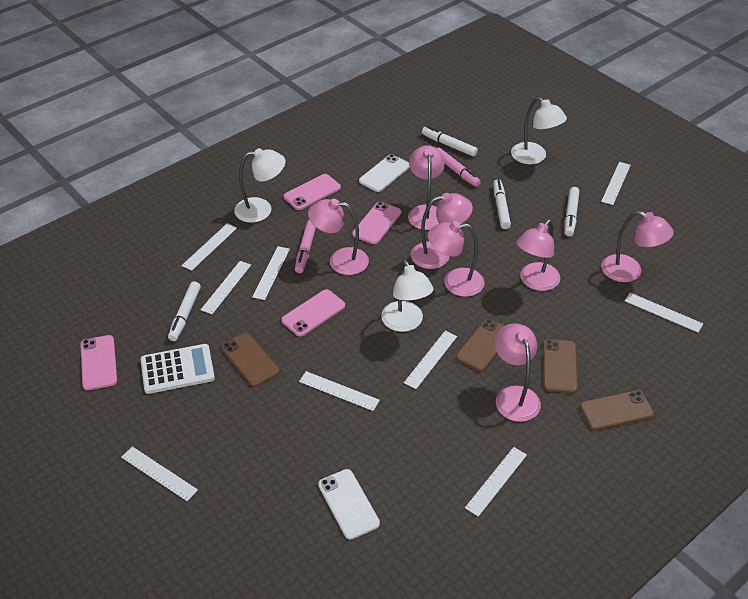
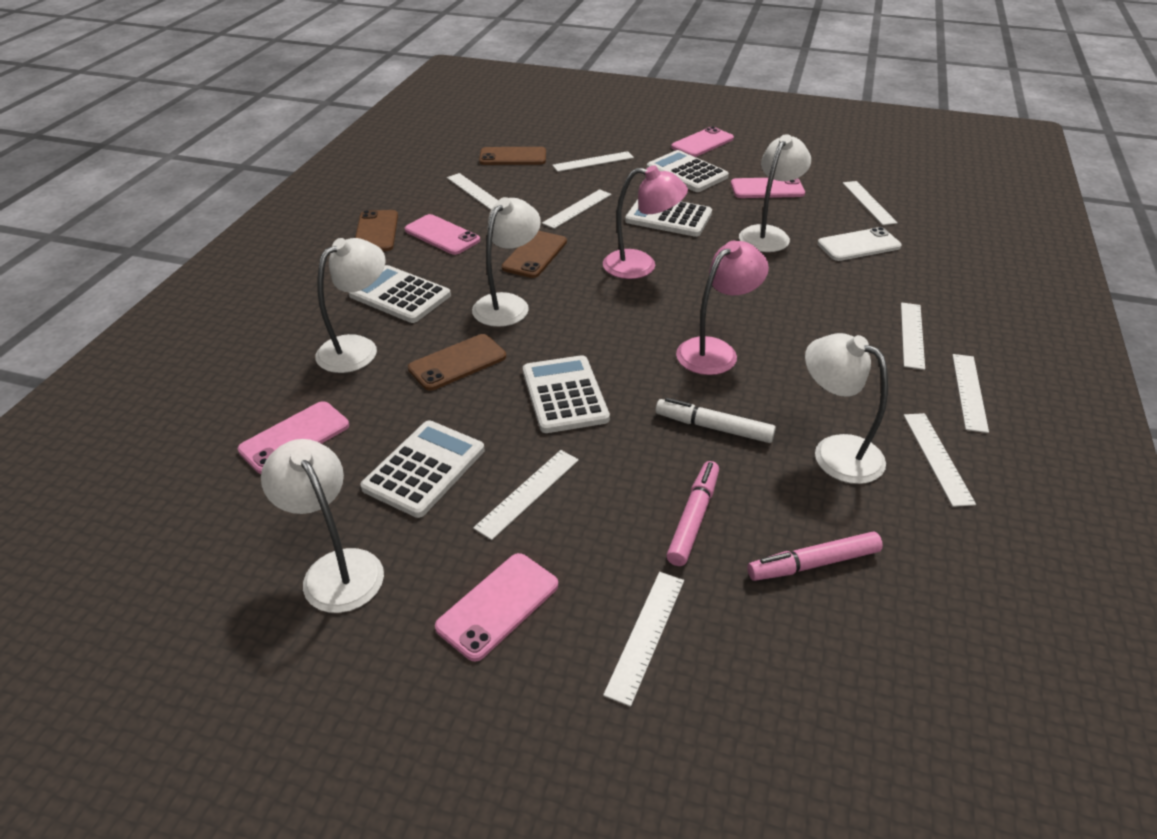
pink lamp: [308,199,369,275] [408,145,445,230] [411,193,473,269] [428,221,484,297] [495,323,541,422] [516,220,560,291] [601,211,674,282] = 7 -> [603,165,688,279] [676,241,769,375] = 2
pink phone: [81,335,117,390] [281,289,345,337] [283,174,341,210] [352,202,402,244] = 4 -> [238,401,349,474] [405,214,480,255] [435,553,558,662] [671,126,734,157] [731,178,805,198] = 5
white calculator: [140,344,215,394] = 1 -> [348,265,451,323] [360,420,484,518] [523,355,610,433] [625,200,712,237] [647,150,729,192] = 5
white lamp: [234,148,285,223] [381,259,434,332] [511,97,567,164] = 3 -> [261,439,384,613] [315,238,385,373] [472,197,541,327] [739,134,811,252] [805,333,888,484] = 5
white marker: [168,281,201,341] [422,126,478,157] [493,179,511,229] [565,187,579,237] = 4 -> [656,398,776,443] = 1
white phone: [318,469,380,540] [359,154,410,192] = 2 -> [818,227,902,261] = 1

